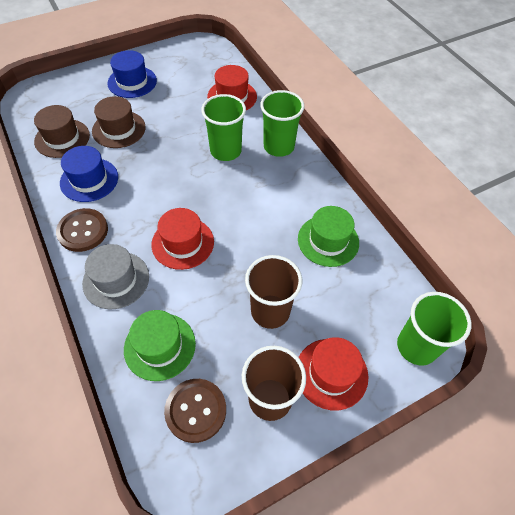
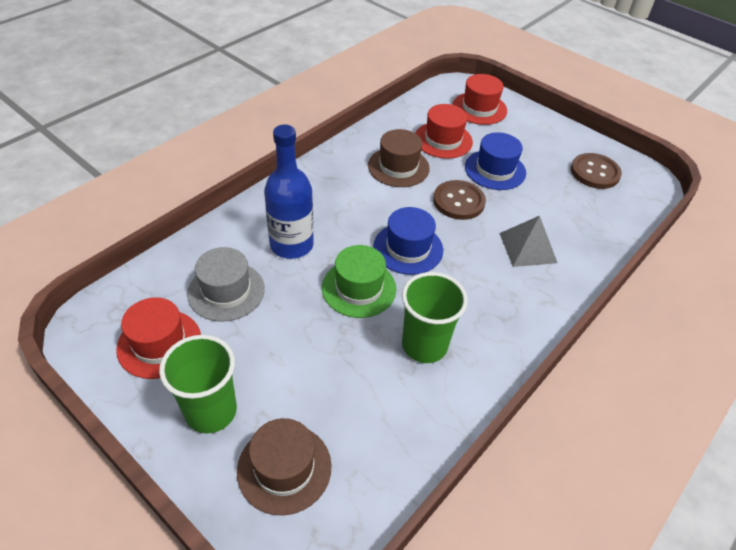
blue bottle: none = 0 -> [264,125,314,259] = 1
brown cup: [242,346,306,421] [245,255,302,329] = 2 -> none = 0
green cup: [201,94,246,161] [260,90,305,157] [397,292,472,366] = 3 -> [159,335,237,434] [402,272,468,363] = 2
green hat: [124,310,196,381] [298,206,359,267] = 2 -> [322,245,396,318] = 1
grey pyramid: none = 0 -> [499,216,557,267] = 1

